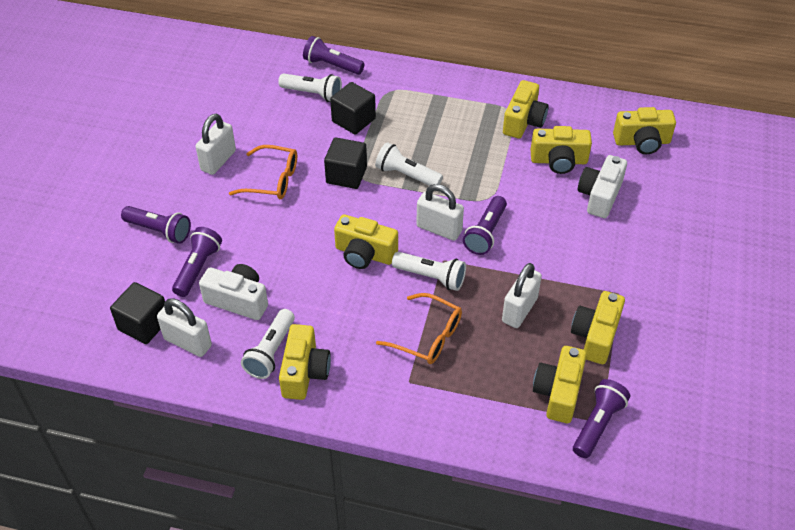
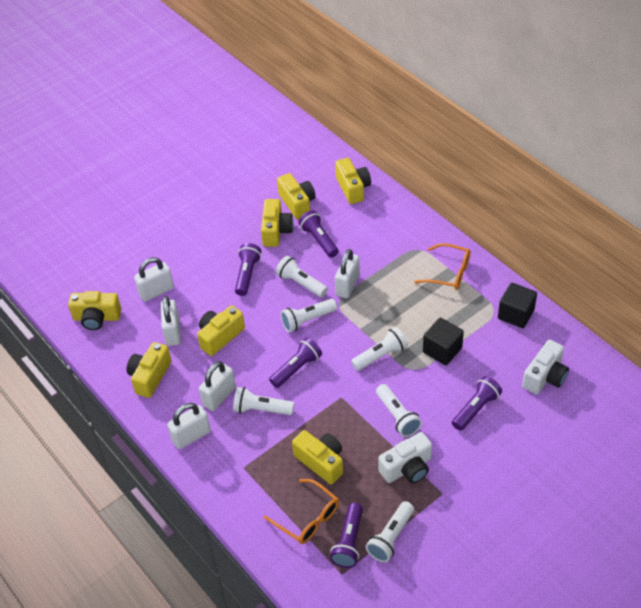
black cube: [110,282,165,344] [324,137,367,189] [330,82,376,135] = 3 -> [423,317,464,365] [498,283,537,328] = 2
white flashlight: [241,309,295,379] [278,73,342,102] [375,142,443,186] [392,252,466,291] = 4 -> [233,387,294,415] [276,256,328,297] [281,299,337,332] [351,327,408,371] [366,501,414,562] [376,384,422,437] = 6
white padlock: [157,298,212,357] [195,114,236,175] [416,184,464,241] [502,263,542,328] = 4 -> [134,257,174,302] [161,296,181,346] [167,403,211,449] [199,361,236,411] [335,249,360,298] = 5

